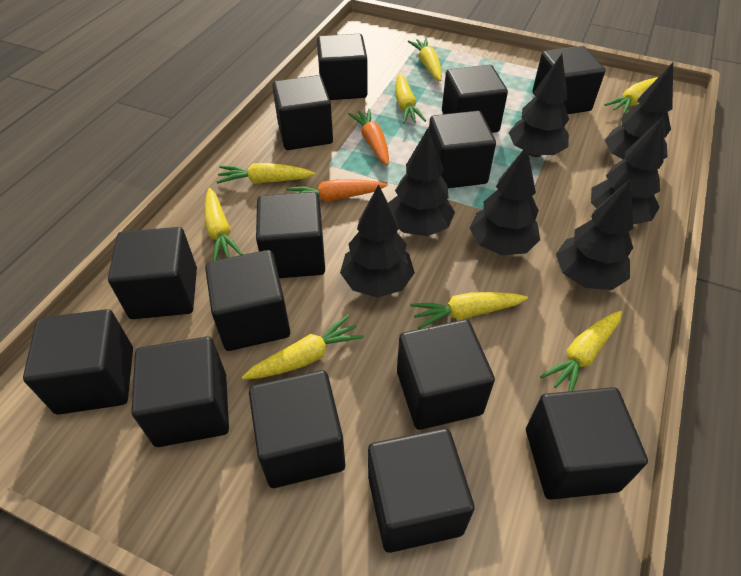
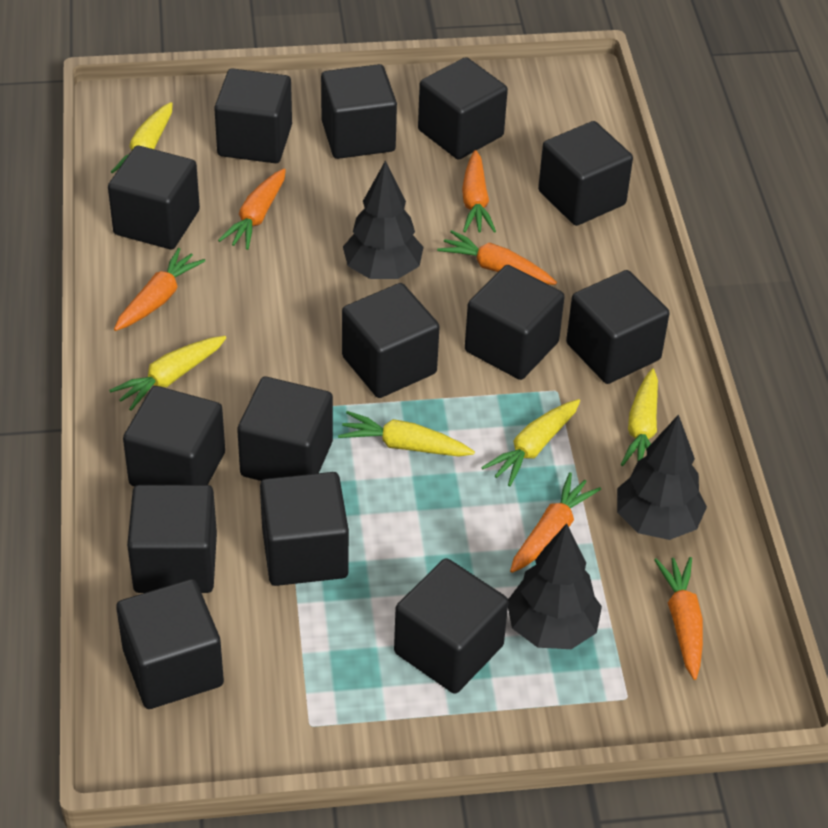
black tree: [340,184,415,298] [388,127,455,236] [470,146,540,255] [508,54,569,157] [556,178,633,290] [591,117,664,224] [605,62,673,160] = 7 -> [343,161,424,279] [508,523,602,649] [617,414,707,540] = 3
orange carrot: [286,179,387,202] [348,109,389,166] = 2 -> [114,248,205,331] [218,169,286,250] [437,230,557,285] [462,150,496,232] [510,472,601,573] [654,557,703,680] = 6
yellow carrot: [205,188,243,261] [217,163,315,184] [242,315,364,380] [396,73,426,124] [408,38,442,81] [410,292,528,329] [540,311,622,391] [604,77,658,115] = 8 -> [109,336,226,411] [111,102,173,173] [338,411,475,457] [481,399,580,487] [621,368,658,466] = 5

